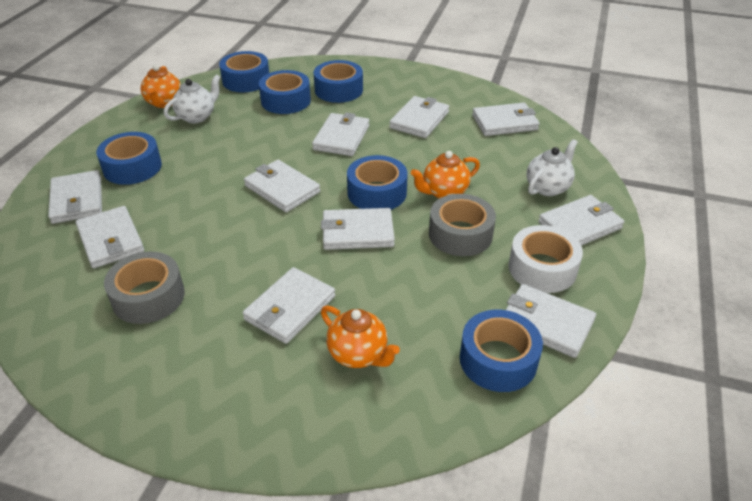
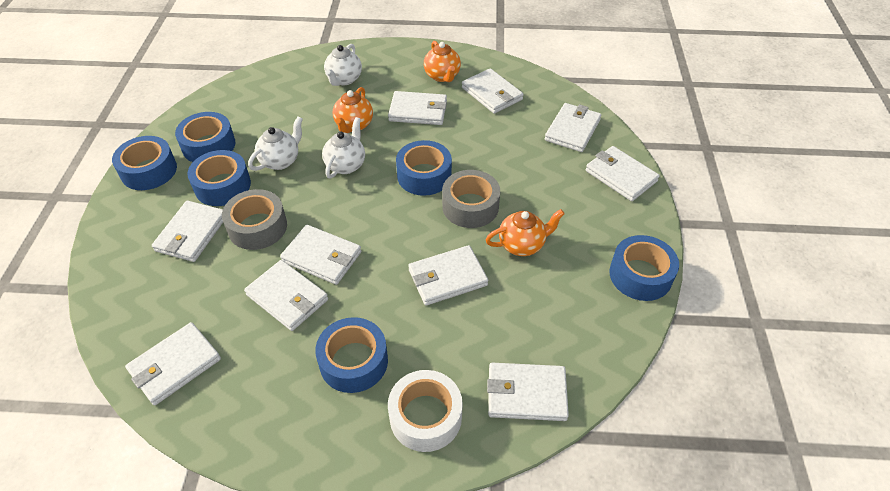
white teapot: [164,74,221,123] [527,139,578,196] = 2 -> [248,116,303,171] [322,117,365,178] [324,44,362,86] = 3

